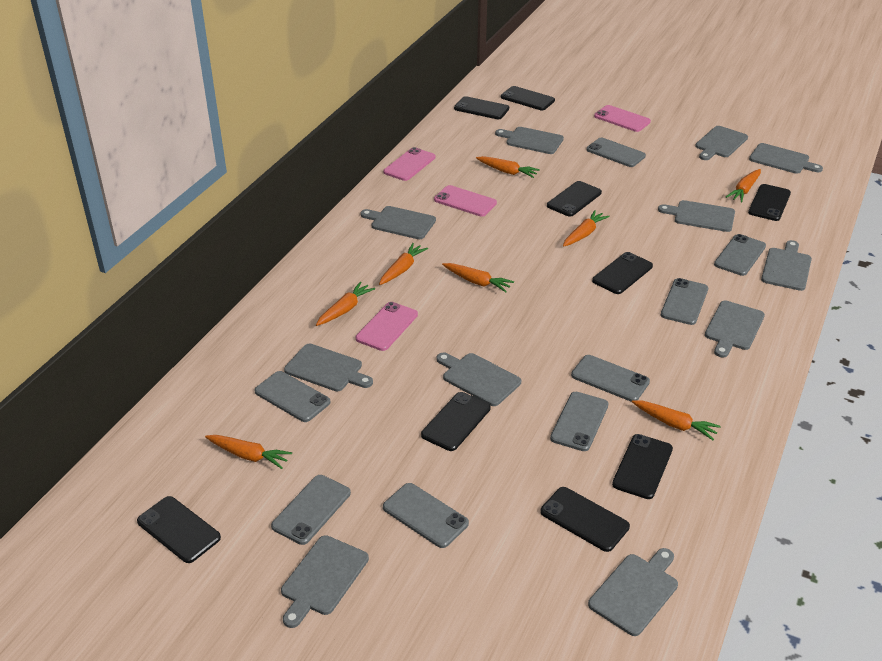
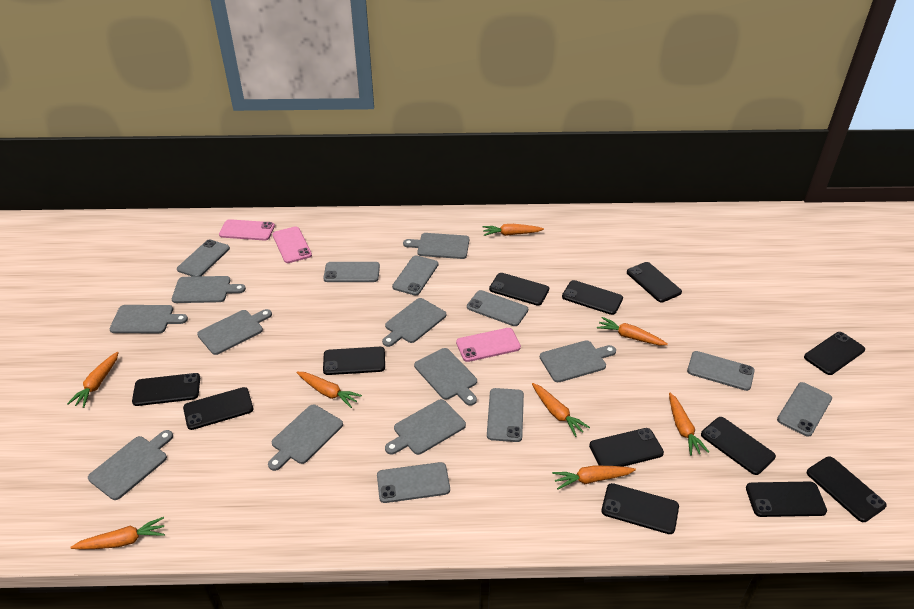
black phone: [137,496,221,563] [421,392,491,451] [454,96,509,119] [501,86,555,110] [540,487,630,552] [547,181,602,217] [592,252,653,294] [612,434,673,499] [748,184,791,221] = 9 -> [132,373,200,406] [183,387,253,430] [323,347,385,375] [489,273,549,306] [562,280,623,315] [589,428,664,467] [601,483,679,534] [627,262,682,302] [701,417,776,475] [746,482,827,517] [804,332,865,375] [807,456,887,522] = 12
grey cutting board: [281,535,369,628] [284,344,373,391] [360,206,436,239] [436,352,521,406] [495,127,564,154] [588,548,678,636] [658,200,735,232] [695,126,748,160] [705,301,765,358] [749,143,823,174] [761,240,812,291] = 11 -> [88,430,173,500] [109,305,188,333] [172,276,246,303] [197,309,272,355] [268,405,343,471] [382,298,446,347] [385,399,466,455] [403,233,469,259] [414,348,477,406] [540,340,616,382] = 10
pink phone: [356,302,418,351] [384,147,435,181] [434,185,497,217] [594,105,651,132] = 4 -> [219,219,275,241] [273,226,312,263] [456,328,521,362] = 3

